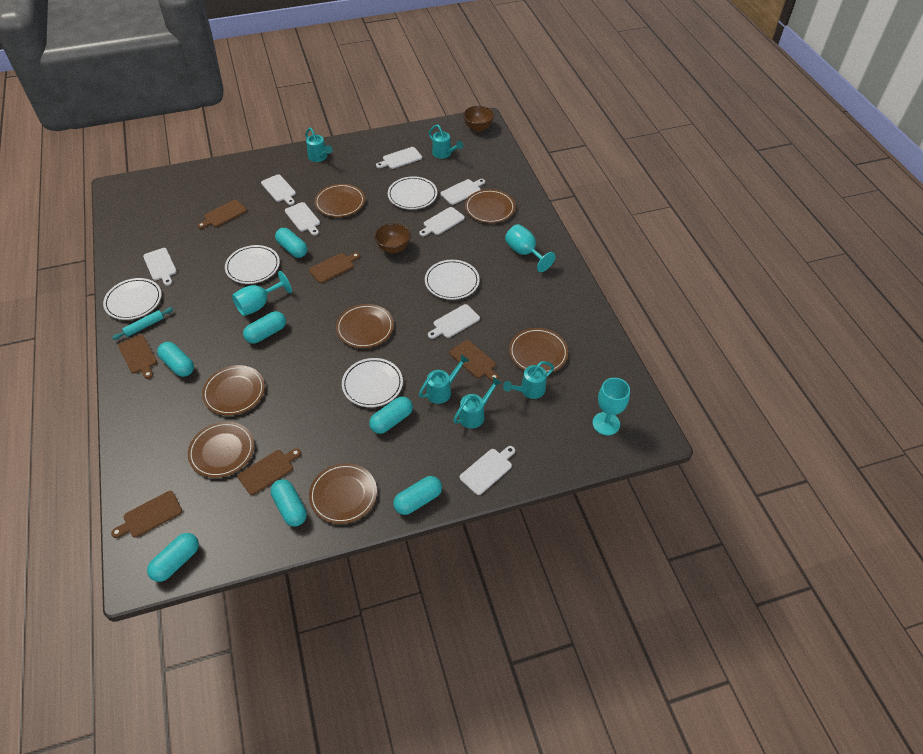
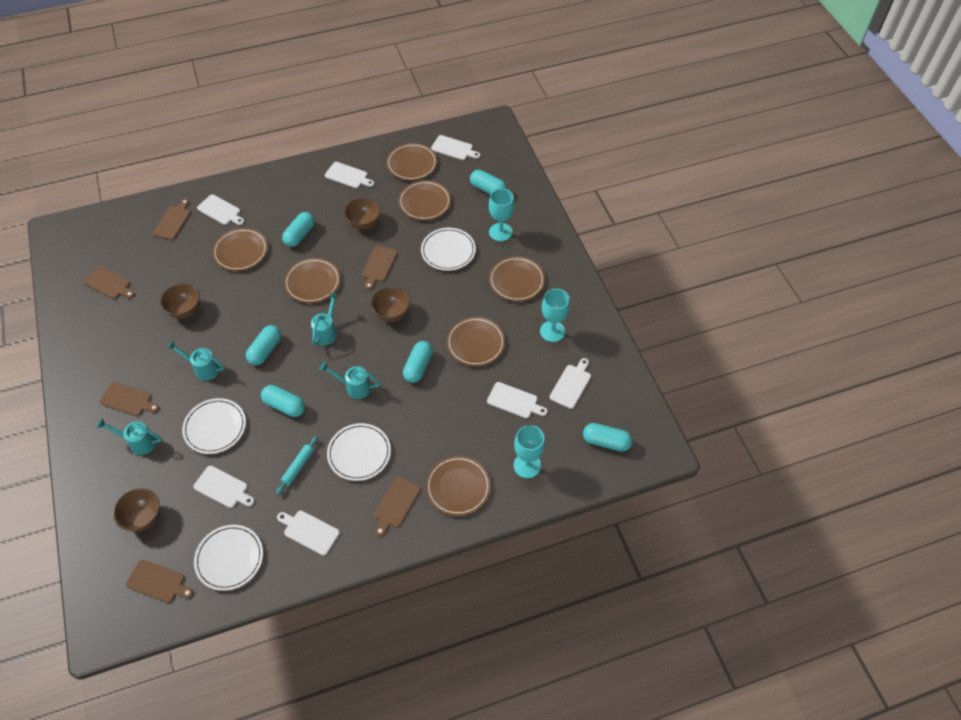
brown bowl: [375,223,411,254] [463,106,494,132] = 2 -> [113,488,160,532] [160,284,200,319] [344,198,381,230] [371,287,410,322] = 4
turquoise capsule: [147,533,199,582] [157,342,194,377] [243,311,286,344] [271,479,307,527] [275,228,308,258] [369,396,413,434] [393,476,442,515] = 7 -> [246,325,281,365] [261,385,305,417] [282,212,315,247] [403,341,433,383] [470,170,507,195] [583,423,633,452] = 6
turquoise watering can: [305,128,332,162] [419,355,469,404] [429,125,463,159] [453,377,502,428] [503,361,554,399] = 5 -> [97,419,162,455] [167,341,224,381] [311,292,339,345] [319,362,380,399] = 4
white cutting board: [143,248,177,286] [261,174,296,205] [285,202,320,235] [376,147,422,169] [419,207,465,236] [428,304,480,339] [440,179,485,205] [460,446,515,495] = 8 -> [193,466,254,508] [197,194,244,225] [277,511,340,555] [325,162,374,188] [431,135,480,160] [487,382,548,418] [550,358,591,409] = 7
white plate: [103,278,162,320] [225,245,280,284] [342,358,403,407] [388,176,437,209] [425,260,480,300] = 5 -> [182,398,246,454] [194,525,263,591] [327,423,391,481] [421,228,476,271] = 4

